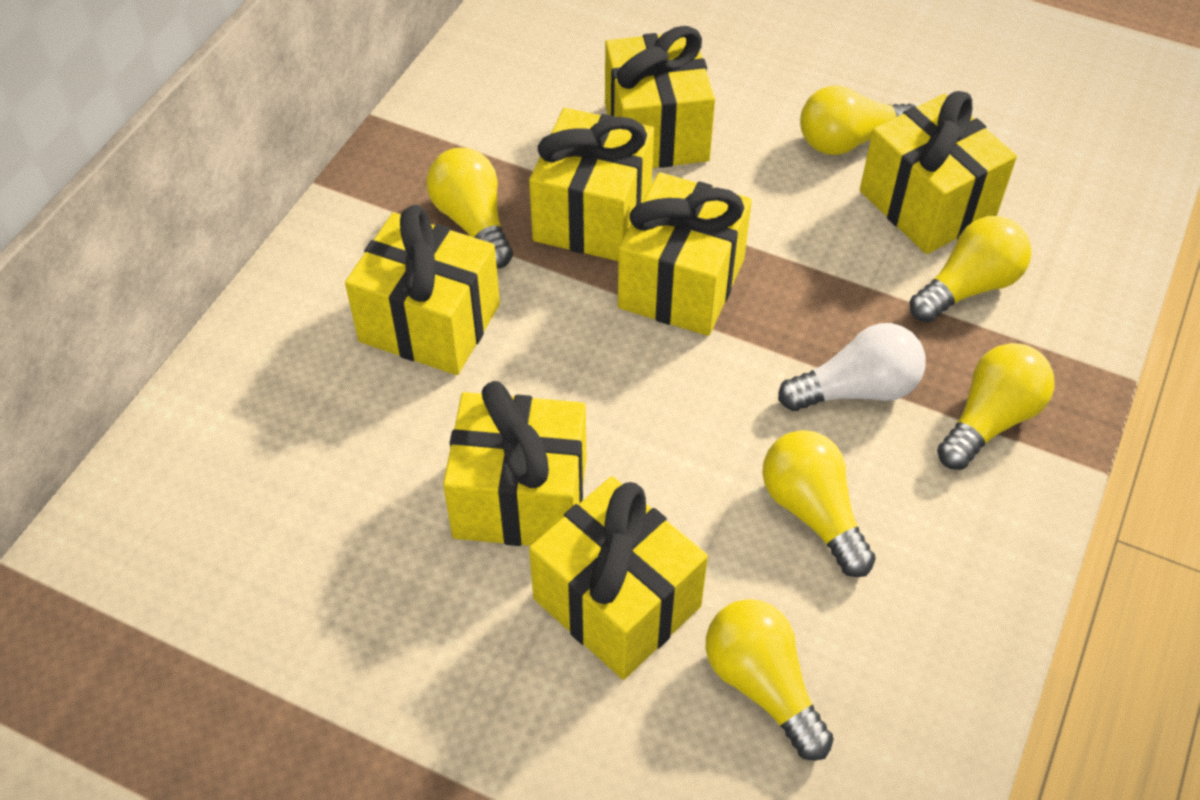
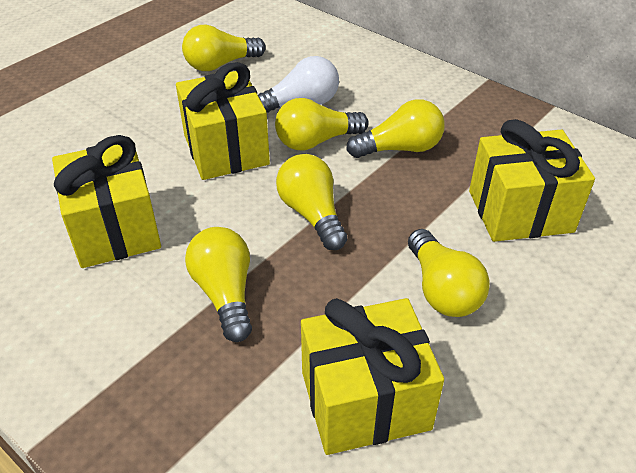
yellow gift: [345,205,500,375] [443,381,586,546] [529,108,654,261] [529,476,708,680] [605,26,715,168] [618,172,752,336] [860,91,1017,254] = 7 -> [52,135,161,268] [176,62,270,180] [301,298,444,455] [469,119,595,242] = 4

